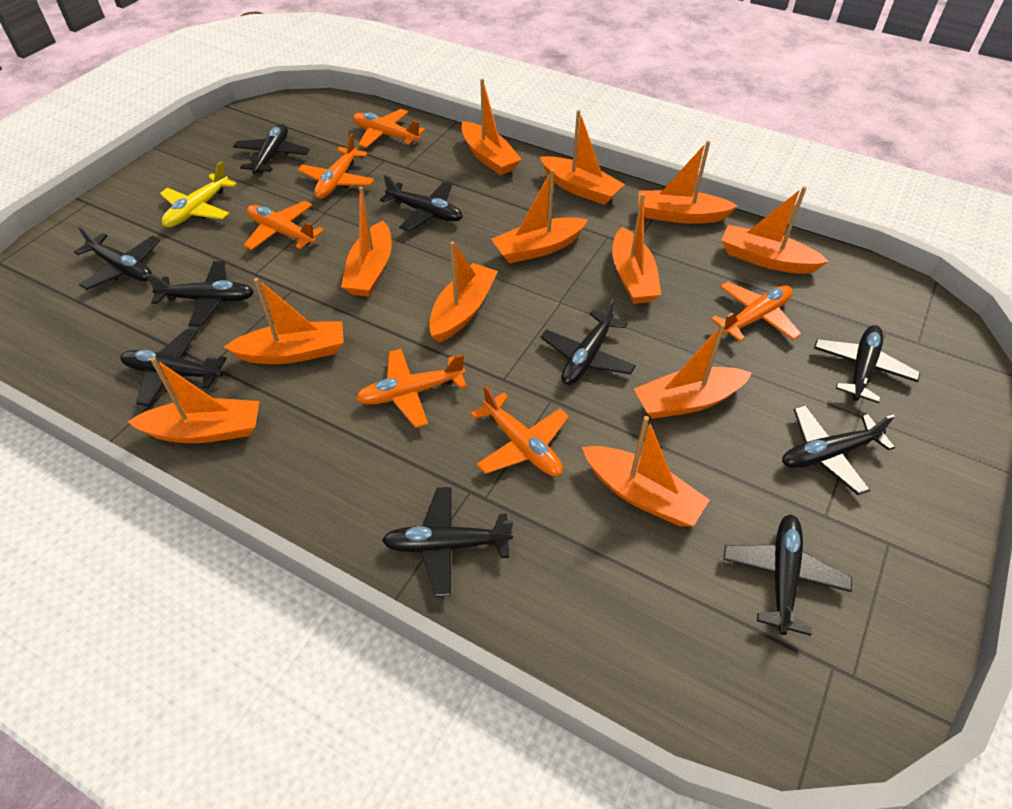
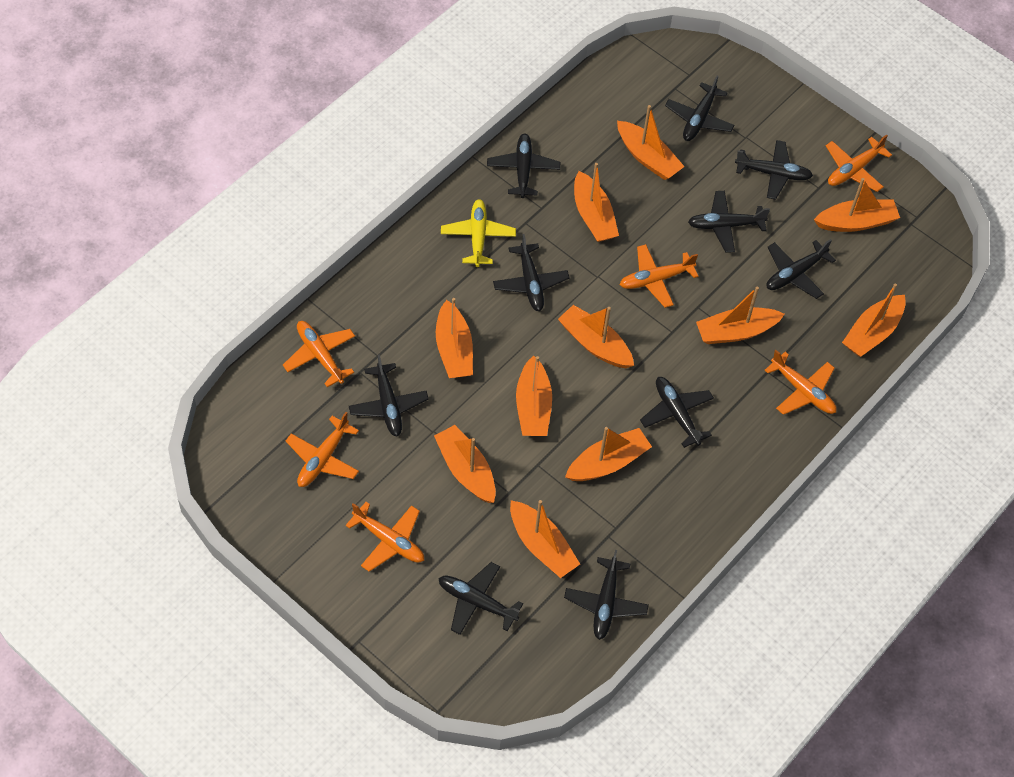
orange boat: [127,357,260,443] [224,278,344,364] [341,187,392,297] [429,242,498,343] [461,79,522,175] [491,169,588,263] [540,110,625,205] [582,416,710,526] [612,193,661,304] [634,323,752,419] [638,141,738,224] [721,186,829,274] = 12 -> [434,425,496,503] [436,298,473,378] [510,500,580,578] [516,355,552,436] [558,305,634,368] [565,427,652,481] [574,163,619,242] [617,105,684,180] [696,287,785,344] [814,178,900,232] [842,283,906,357] = 11

